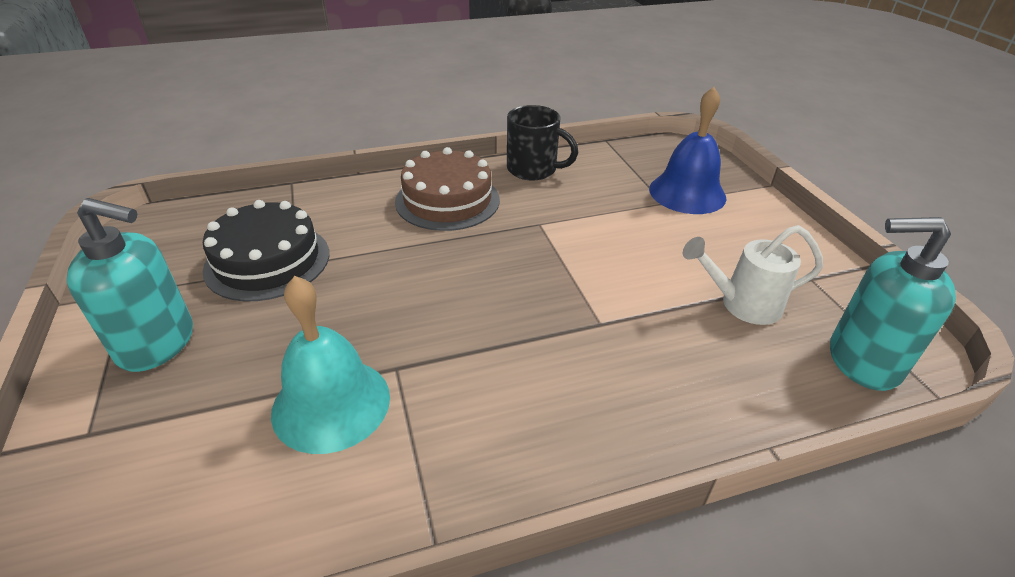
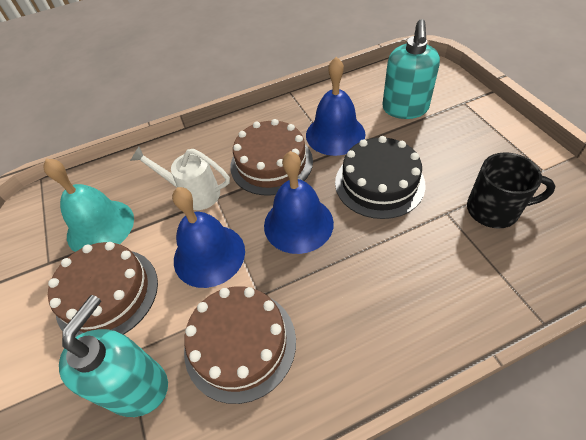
blue bell: [649,87,726,214] = 1 -> [172,187,245,288] [264,151,334,254] [306,57,366,156] = 3
brown cake: [395,147,500,231] = 1 -> [48,242,158,337] [184,286,296,404] [230,119,313,196] = 3

